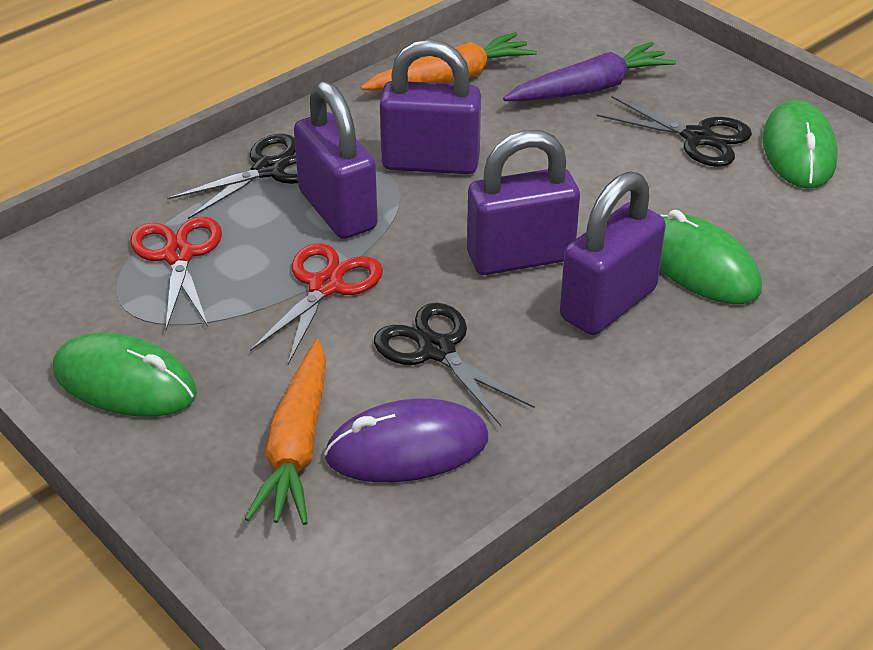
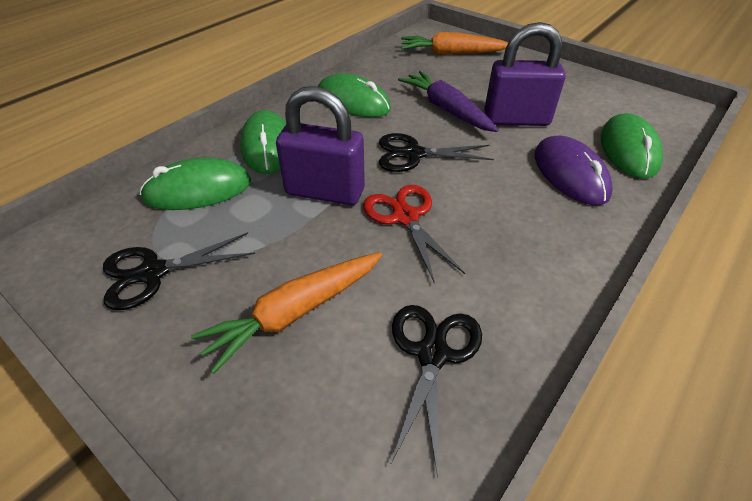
green mouse: [53,333,197,417] [660,210,762,304] [762,100,838,189] = 3 -> [140,158,251,210] [240,110,286,174] [318,73,391,117] [601,113,663,179] = 4
purple padlock: [294,81,378,239] [380,39,481,174] [467,130,580,275] [560,171,666,335] = 4 -> [276,86,365,205] [484,22,566,126] = 2
red scissors: [130,216,222,330] [250,243,383,365] = 2 -> [363,185,465,284] = 1

